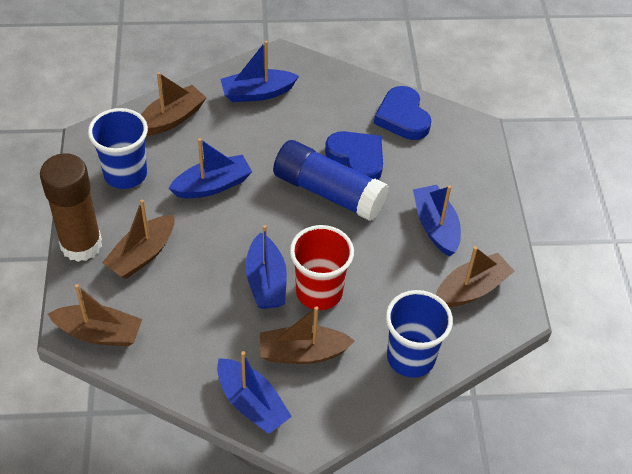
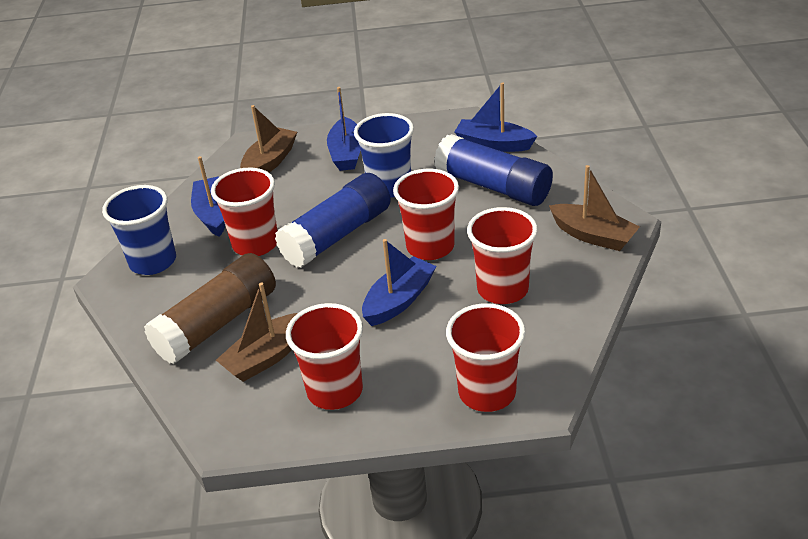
blue boat: [168,138,252,198] [217,351,292,434] [220,41,299,102] [245,225,287,309] [413,185,461,257] = 5 -> [191,156,225,237] [327,87,360,171] [362,239,437,326] [454,83,537,152] = 4
blue glue stick: [273,140,389,221] = 1 -> [275,173,391,268] [434,134,553,206] = 2
blue heart: [325,131,383,180] [374,86,431,140] = 2 -> none = 0
brown boat: [48,284,142,347] [102,199,175,279] [141,72,207,136] [260,306,355,364] [436,246,515,307] = 5 -> [216,283,298,382] [240,105,297,172] [549,165,640,251] = 3
red cup: [290,225,354,310] = 1 -> [211,167,277,256] [286,303,363,410] [393,168,459,260] [446,303,526,412] [467,207,538,304] = 5

